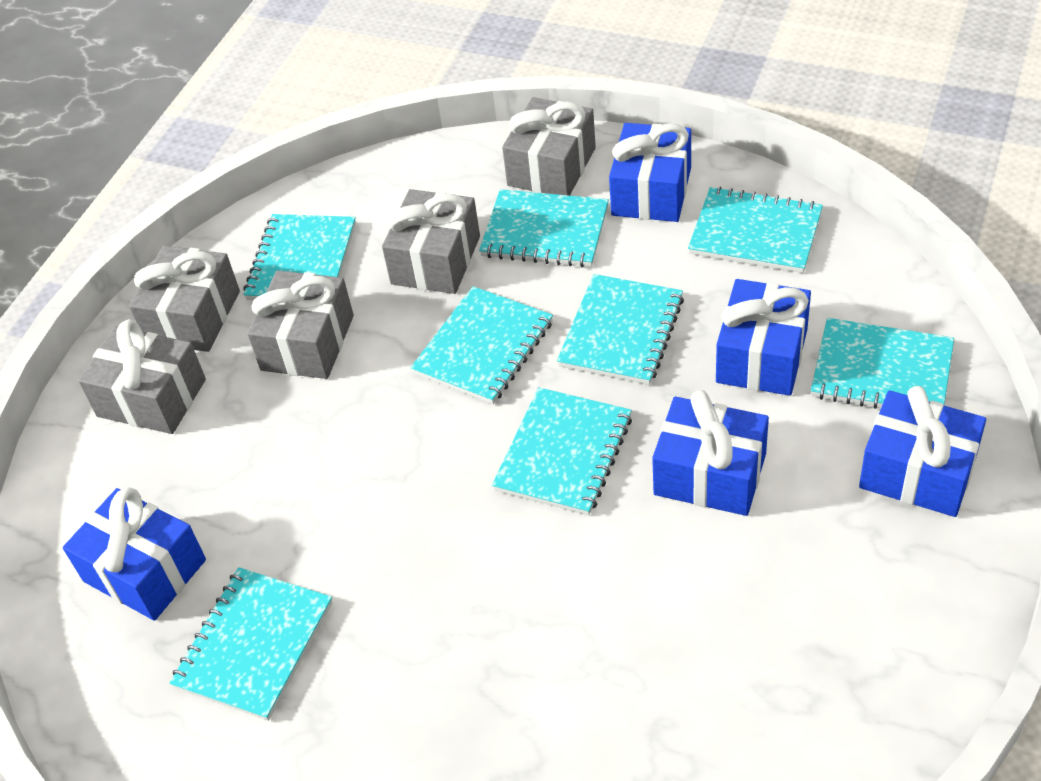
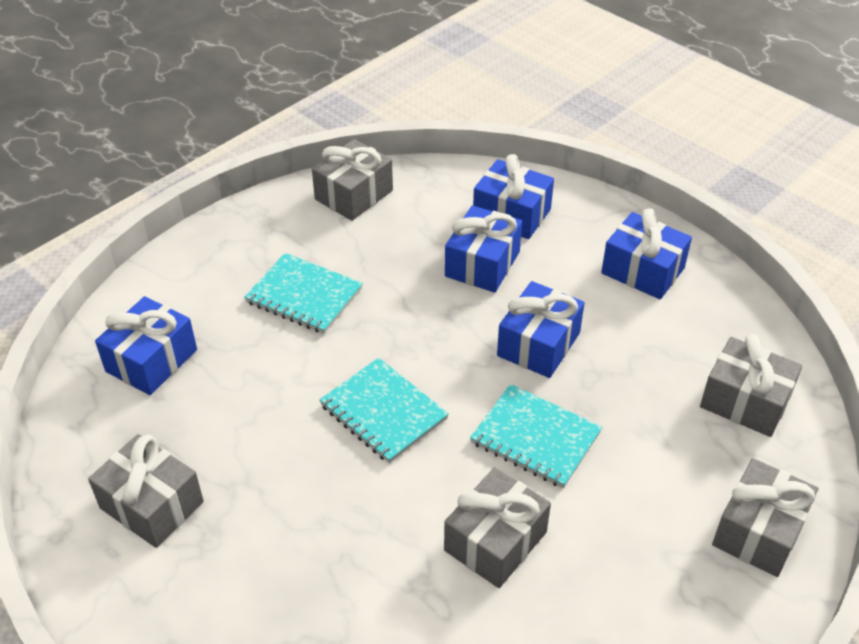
turquoise notebook: [169,567,333,721] [243,214,356,300] [410,286,553,404] [479,189,609,267] [492,387,632,515] [557,274,684,385] [688,186,823,273] [811,318,954,409] = 8 -> [244,253,363,334] [319,358,449,463] [470,384,602,488] = 3

